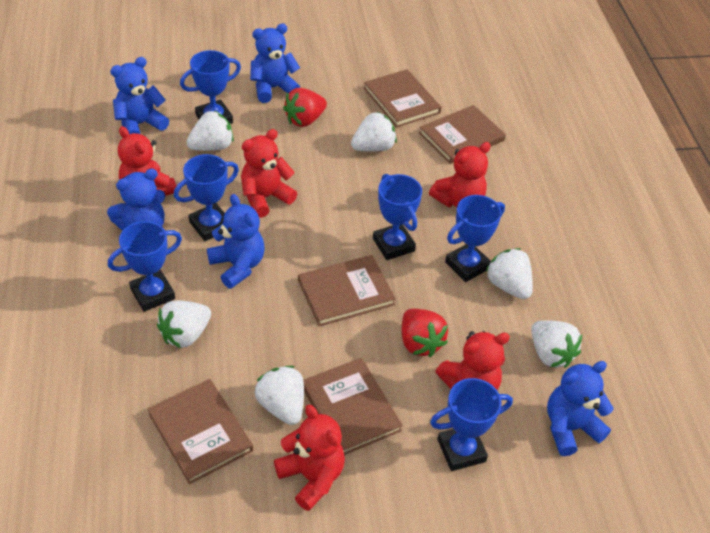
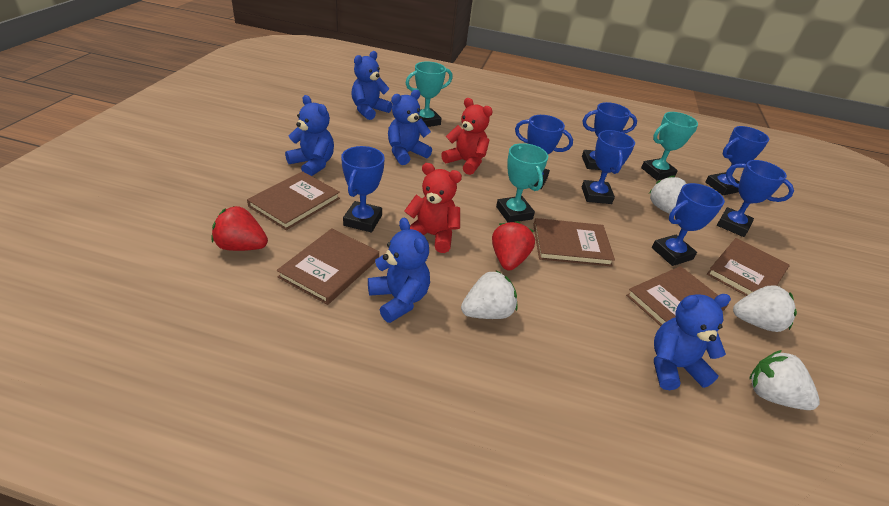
blue trophy: [108,221,182,312] [174,154,239,241] [180,50,241,124] [373,174,422,260] [430,378,513,471] [445,195,505,282] = 6 -> [341,146,385,232] [515,115,573,189] [582,102,637,170] [582,130,635,204] [652,183,725,266] [706,126,769,195] [717,160,794,237] = 7
red teddy bear: [118,126,176,196] [241,129,297,218] [274,404,345,511] [429,142,491,208] [435,331,510,390] = 5 -> [404,163,462,253] [441,98,493,175] = 2
turquoise trophy: none = 0 -> [406,62,453,127] [496,143,548,223] [641,112,698,180] = 3
white strawberry: [157,300,211,348] [187,110,234,151] [255,366,304,425] [351,112,397,152] [485,248,533,299] [531,320,582,368] = 6 -> [461,271,518,319] [649,175,686,214] [733,285,797,332] [749,350,820,410] = 4

